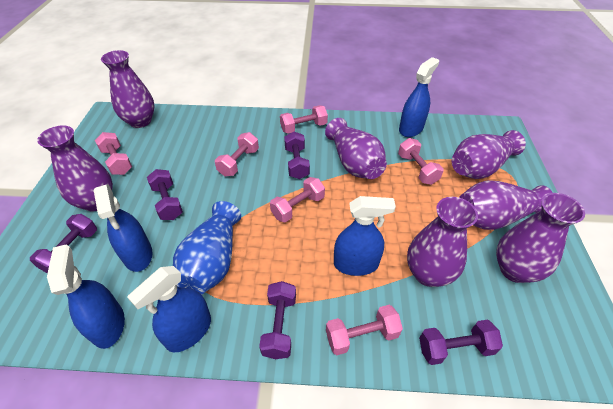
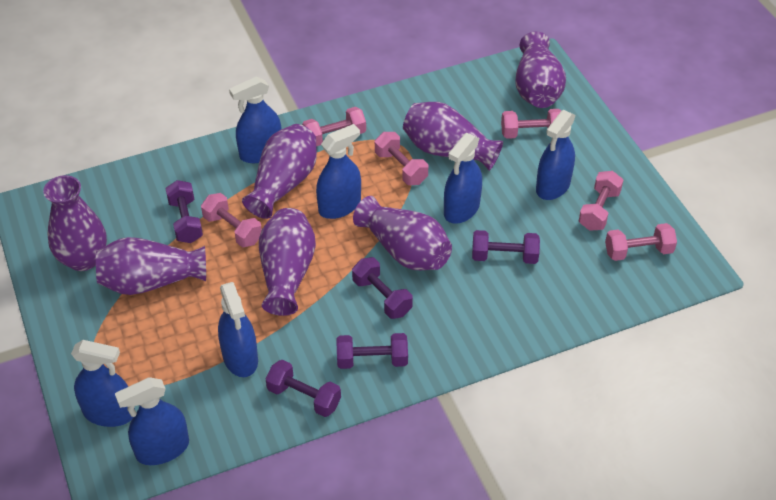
blue spray bottle: [47,244,125,349] [94,185,152,272] [127,266,211,352] [334,196,396,276] [399,57,439,137] = 5 -> [71,340,135,427] [115,377,189,465] [218,282,258,377] [229,76,282,163] [316,124,361,219] [444,133,482,224] [536,110,576,200] = 7
blue vase: [173,201,241,295] = 1 -> none = 0

